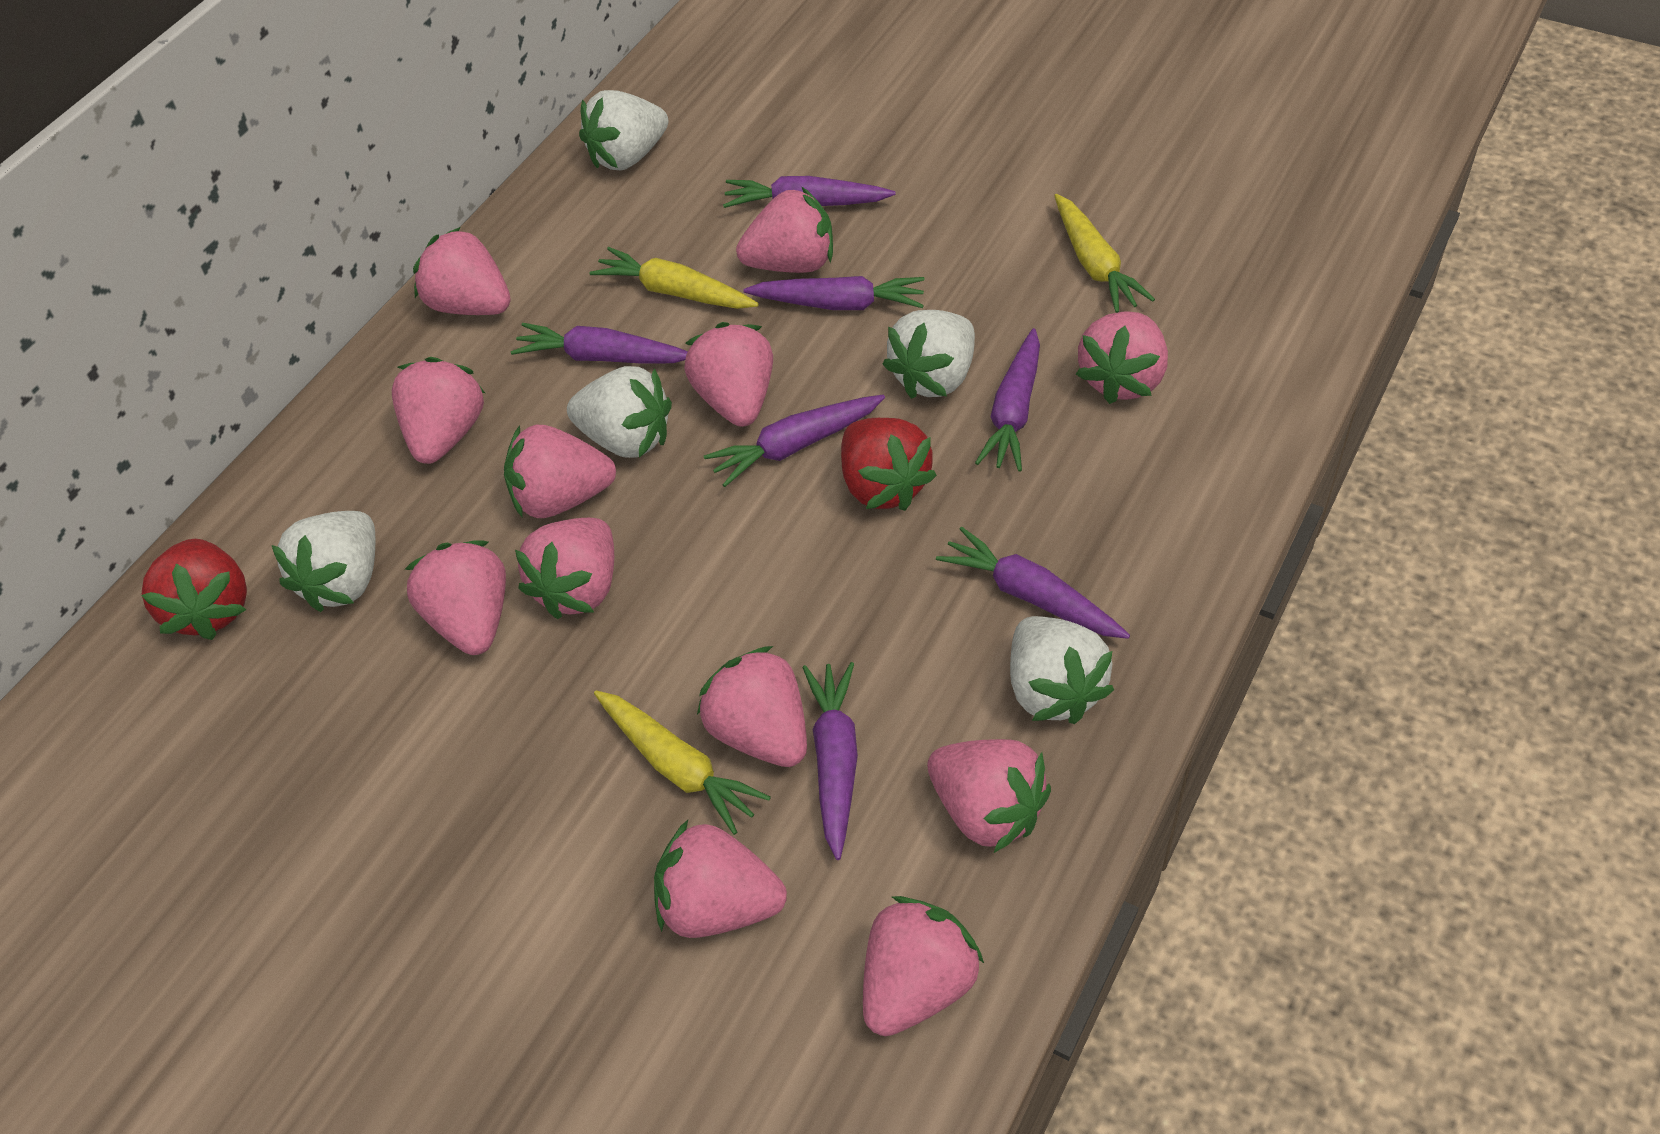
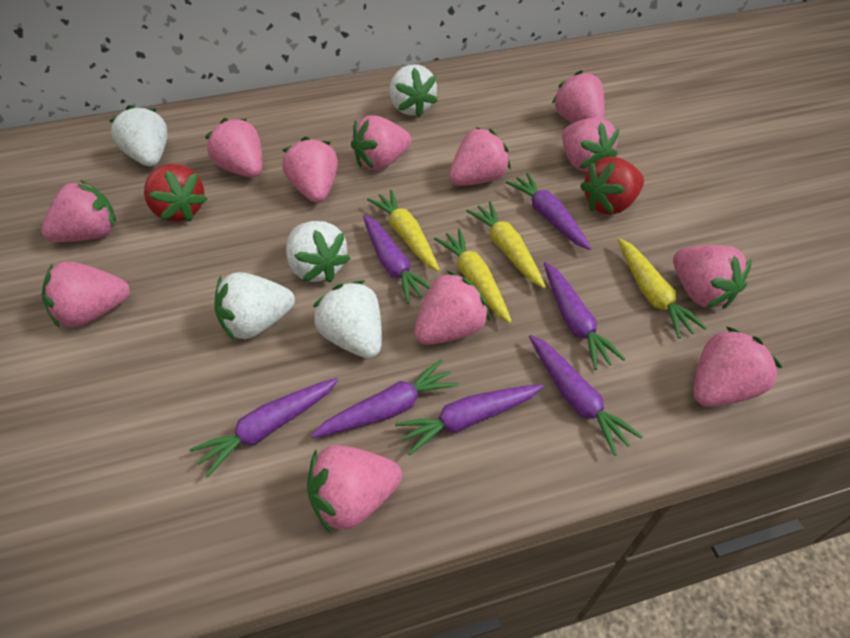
yellow carrot: [590,247,759,309] [594,690,771,835] [1054,194,1155,313] = 3 -> [367,190,440,272] [434,229,512,323] [466,201,546,288] [618,238,707,339] = 4

